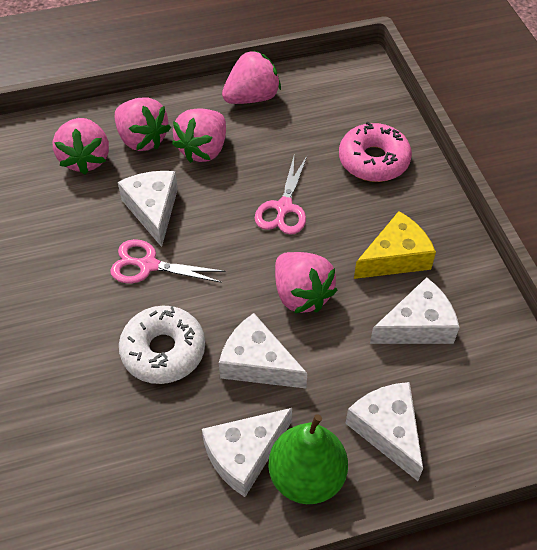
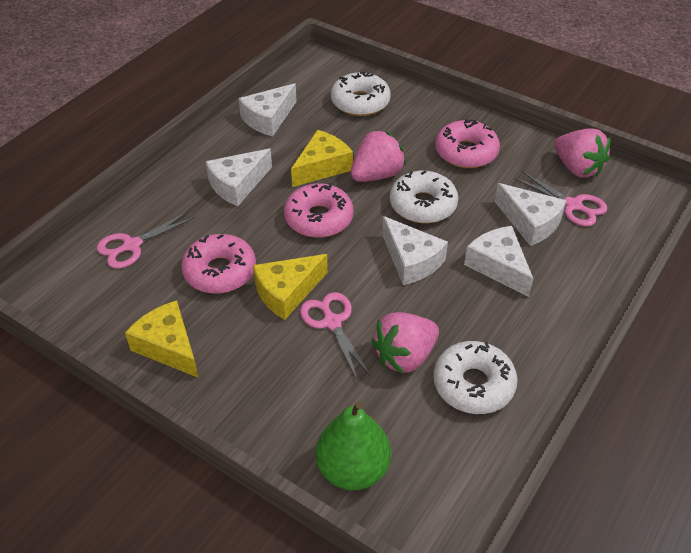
pink donut: [339,122,412,182] = 1 -> [181,234,256,294] [284,183,353,238] [435,119,500,168] = 3
pink scissors: [110,239,226,284] [255,156,307,235] = 2 -> [96,211,195,269] [300,292,371,380] [514,171,607,226] = 3
pink strawberry: [53,118,109,175] [115,97,171,151] [172,108,226,163] [222,50,281,104] [275,252,337,313] = 5 -> [351,130,406,182] [371,312,439,374] [554,128,610,178] = 3
white donut: [119,306,205,384] = 1 -> [331,72,391,116] [390,171,458,223] [433,341,518,414] = 3
yellow cheese: [354,211,436,279] = 1 -> [125,300,199,378] [253,254,328,320] [291,130,353,187] = 3

